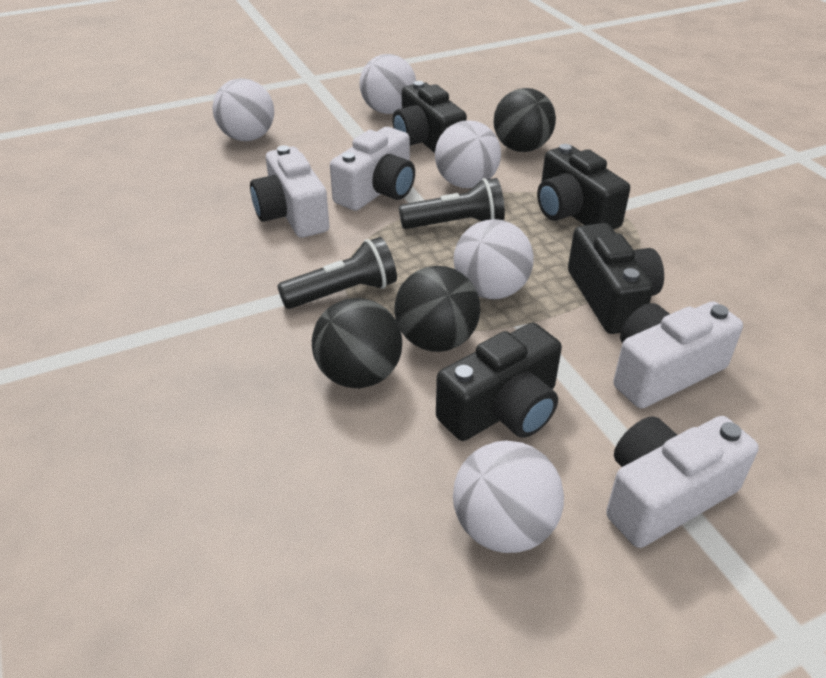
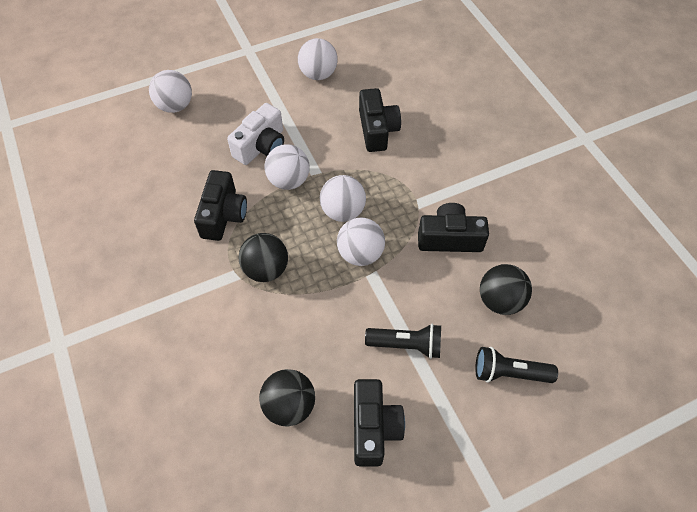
white camera: [250,145,330,238] [330,127,415,211] [606,416,759,548] [613,301,743,409] = 4 -> [227,103,284,165] = 1

